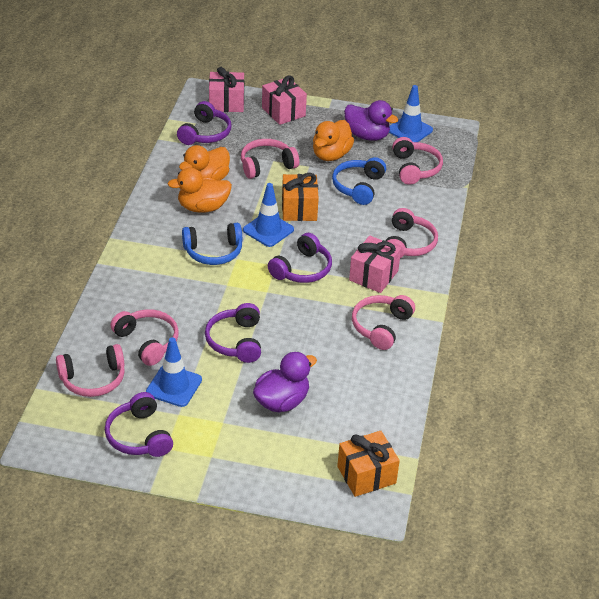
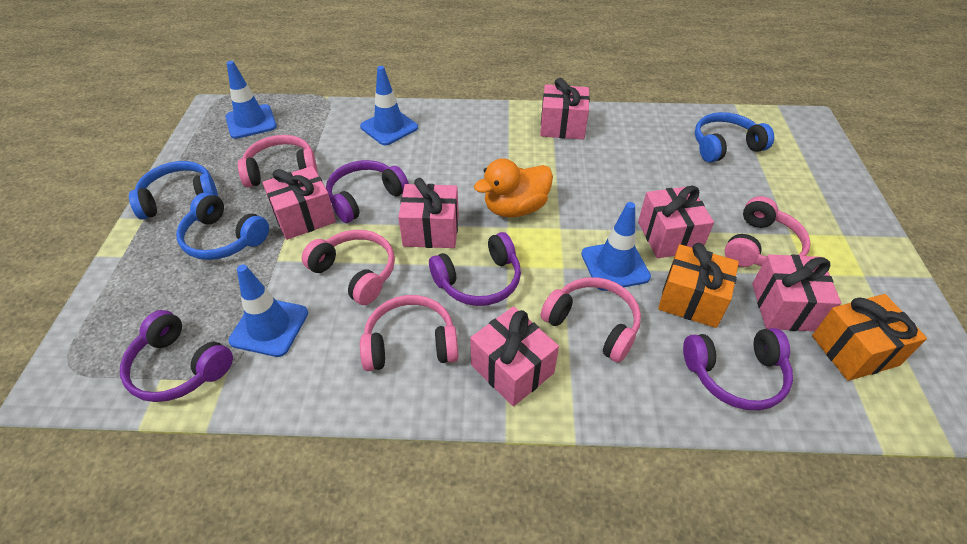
blue headphones: [182,223,242,265] [332,157,386,205] = 2 -> [129,161,218,220] [176,192,269,260] [695,112,774,162] = 3
blue traffic cone: [146,337,202,407] [243,183,294,247] [389,85,433,142] = 3 -> [225,61,277,139] [229,264,308,357] [360,66,418,145] [581,202,651,291] = 4
orange duck: [168,167,232,213] [179,145,230,180] [313,120,354,161] = 3 -> [474,158,553,218] = 1
pink gift: [209,67,244,112] [262,75,307,125] [349,236,401,293] = 3 -> [262,166,336,240] [398,178,459,248] [470,306,559,407] [540,78,590,140] [638,186,714,258] [752,254,841,331] = 6
pink headphones: [56,344,125,397] [110,309,179,366] [241,139,299,179] [352,295,415,350] [385,208,438,258] [392,137,443,185] = 6 -> [238,135,318,187] [302,230,395,305] [360,295,459,371] [541,277,641,363] [725,196,811,267] = 5
purple duck: [253,352,317,412] [344,100,398,141] = 2 -> none = 0

